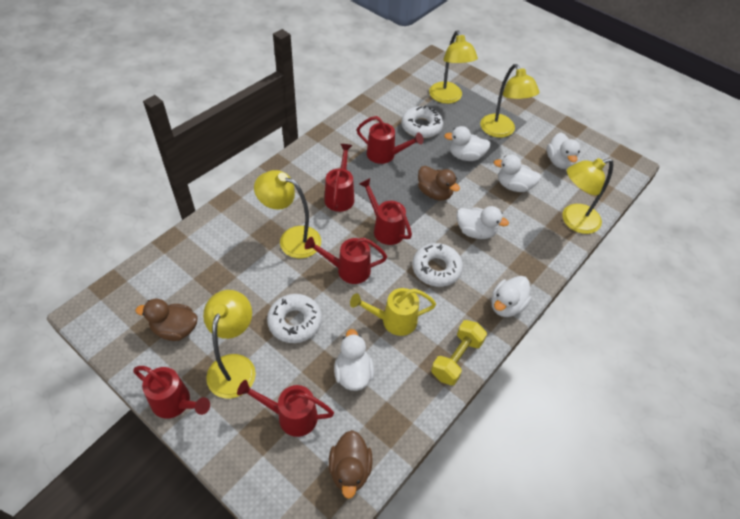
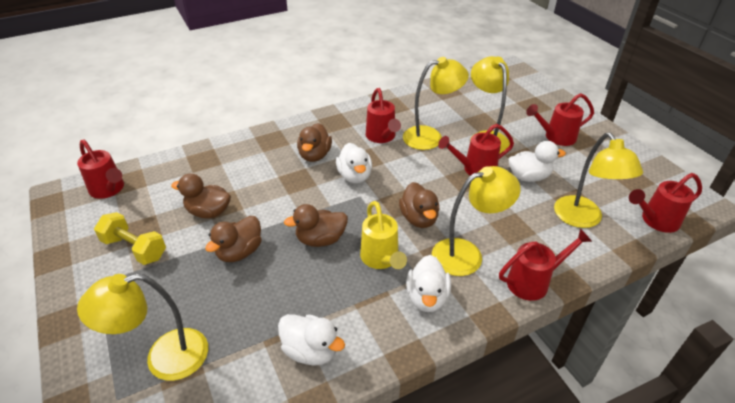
brown duck: [136,299,198,341] [329,430,373,499] [418,166,460,201] = 3 -> [171,173,231,219] [205,216,262,262] [284,204,348,247] [297,123,332,162] [399,182,440,228] = 5
white donut: [267,294,322,343] [401,106,443,138] [412,243,463,287] = 3 -> none = 0
white duck: [334,329,374,391] [444,126,491,161] [457,206,509,239] [491,276,532,317] [494,155,541,192] [547,132,580,169] = 6 -> [278,314,345,366] [336,143,372,183] [406,255,451,312] [509,141,566,182] = 4

